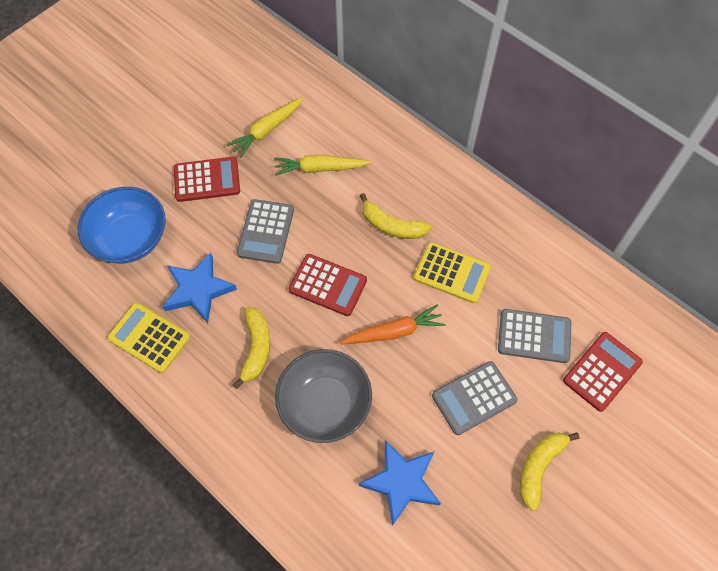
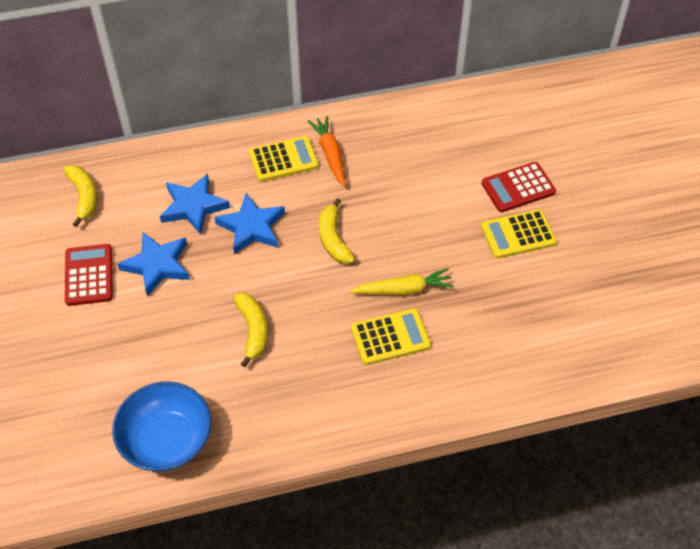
blue star: [163,253,237,323] [359,440,441,526] = 2 -> [118,232,190,297] [160,174,230,235] [214,193,285,255] = 3
grey bowl: [275,349,372,443] = 1 -> none = 0
grey calculator: [237,199,294,264] [432,361,517,435] [498,309,571,363] = 3 -> none = 0
red calculator: [174,157,240,202] [288,254,367,316] [563,332,643,412] = 3 -> [65,244,113,306] [482,162,556,212] = 2
yellow calculator: [107,302,190,373] [414,242,491,303] = 2 -> [249,136,319,182] [351,308,431,365] [481,209,557,259] = 3
yellow carrot: [227,97,303,158] [274,155,370,176] = 2 -> [349,268,454,295] = 1

